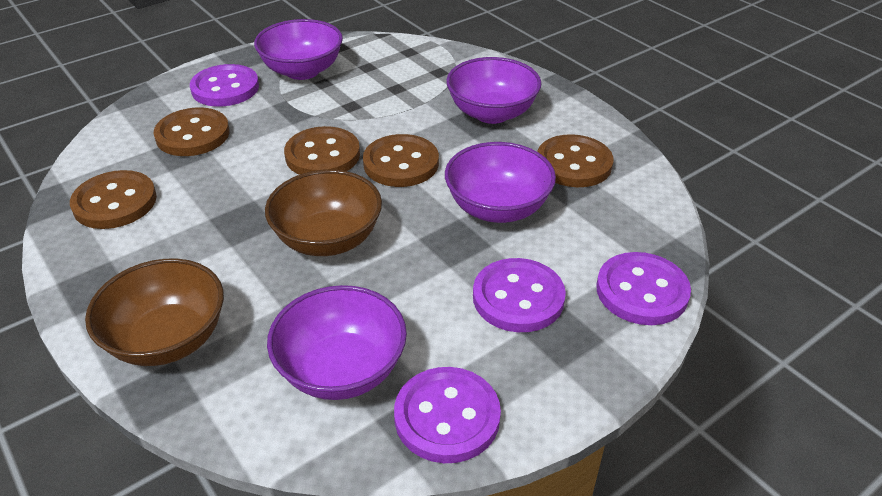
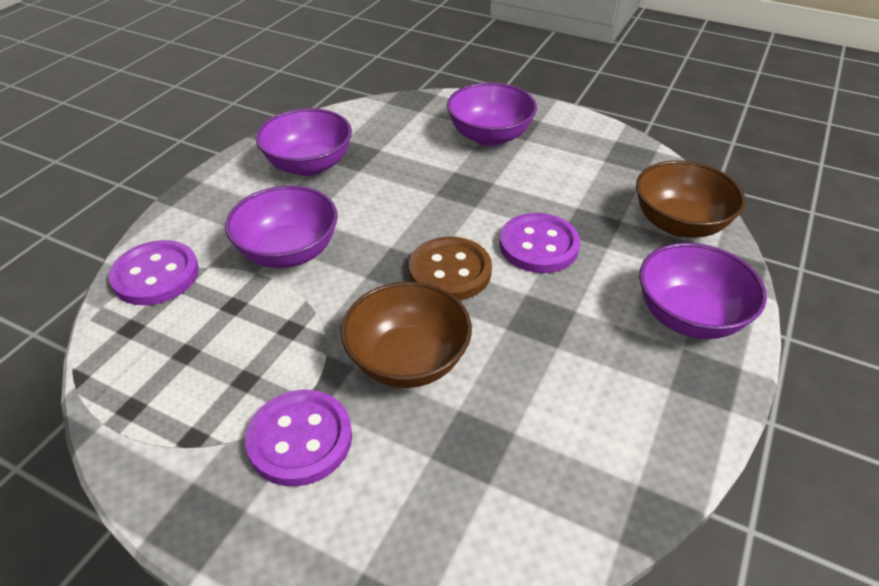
brown button: [70,170,157,229] [153,108,230,156] [284,126,360,175] [363,134,439,187] [537,134,614,187] = 5 -> [409,237,492,300] = 1
purple button: [190,64,259,107] [394,367,501,463] [473,258,566,332] [596,252,691,325] = 4 -> [109,240,199,305] [245,390,352,486] [500,213,581,273] = 3

